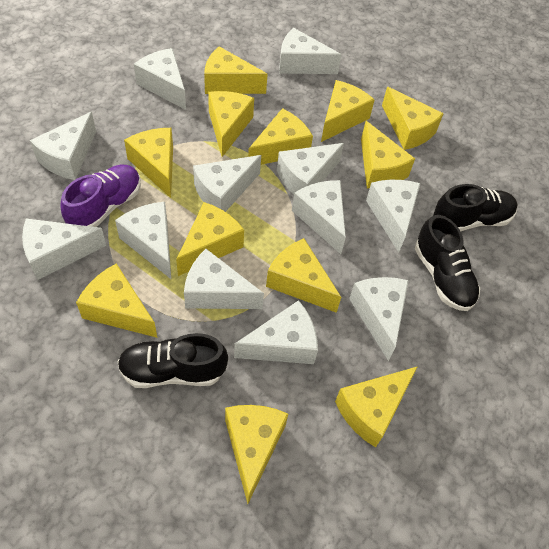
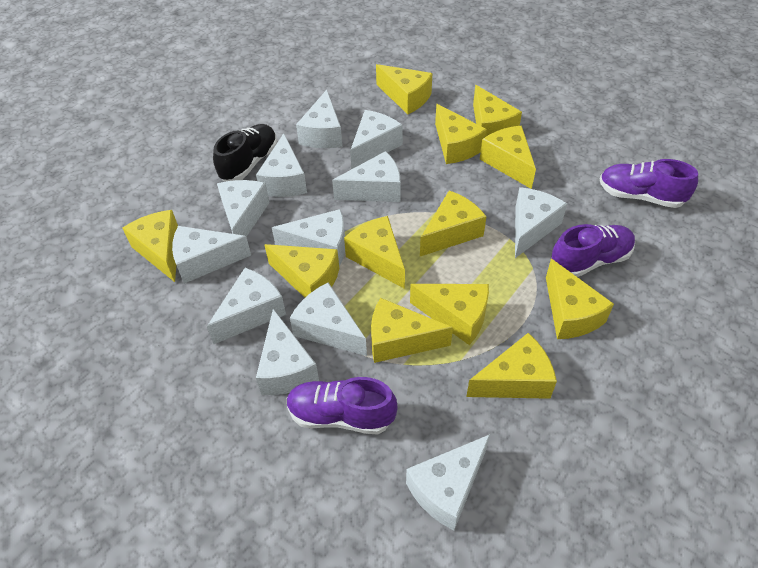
black shoe: [117,333,228,388] [415,215,480,311] [433,184,518,231] = 3 -> [213,124,278,181] = 1
purple shoe: [60,165,141,227] = 1 -> [287,377,398,435] [551,224,635,277] [600,159,698,208] = 3

